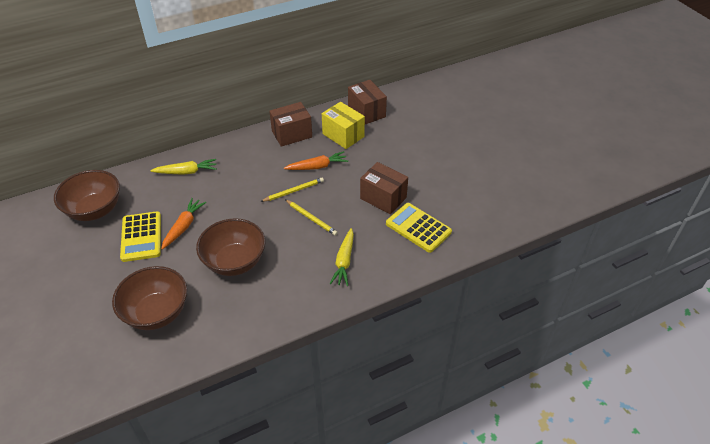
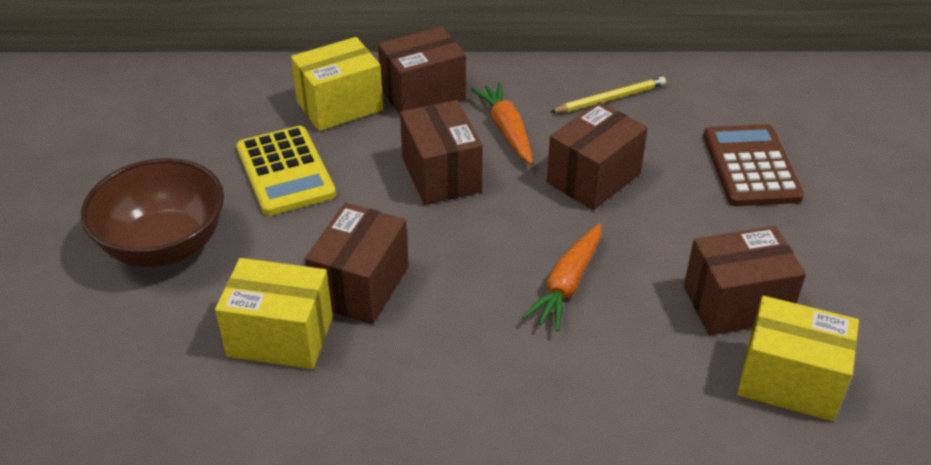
brown bowl: [54,170,120,221] [112,266,187,330] [196,218,265,276] = 3 -> [81,158,224,267] = 1
brown box: [269,102,312,147] [348,80,387,124] [360,162,408,214] = 3 -> [305,203,409,324] [378,27,466,115] [400,100,483,205] [547,102,648,210] [684,226,806,335] = 5
brown calculator: none = 0 -> [703,124,804,206] = 1
yellow box: [322,102,365,149] = 1 -> [215,258,333,369] [291,37,383,131] [738,296,859,421] = 3
yellow calculator: [120,211,161,262] [386,203,452,253] = 2 -> [236,126,336,216] = 1
yellow carrot: [150,159,217,175] [330,228,354,286] = 2 -> none = 0
yellow pencil: [260,177,324,202] [285,199,338,236] = 2 -> [551,77,666,113] = 1

